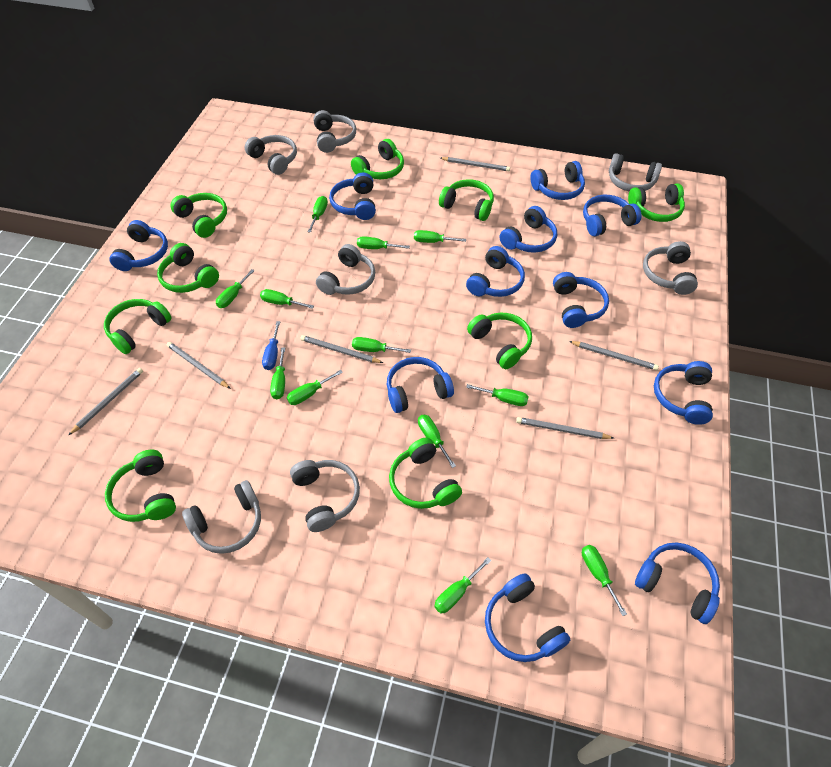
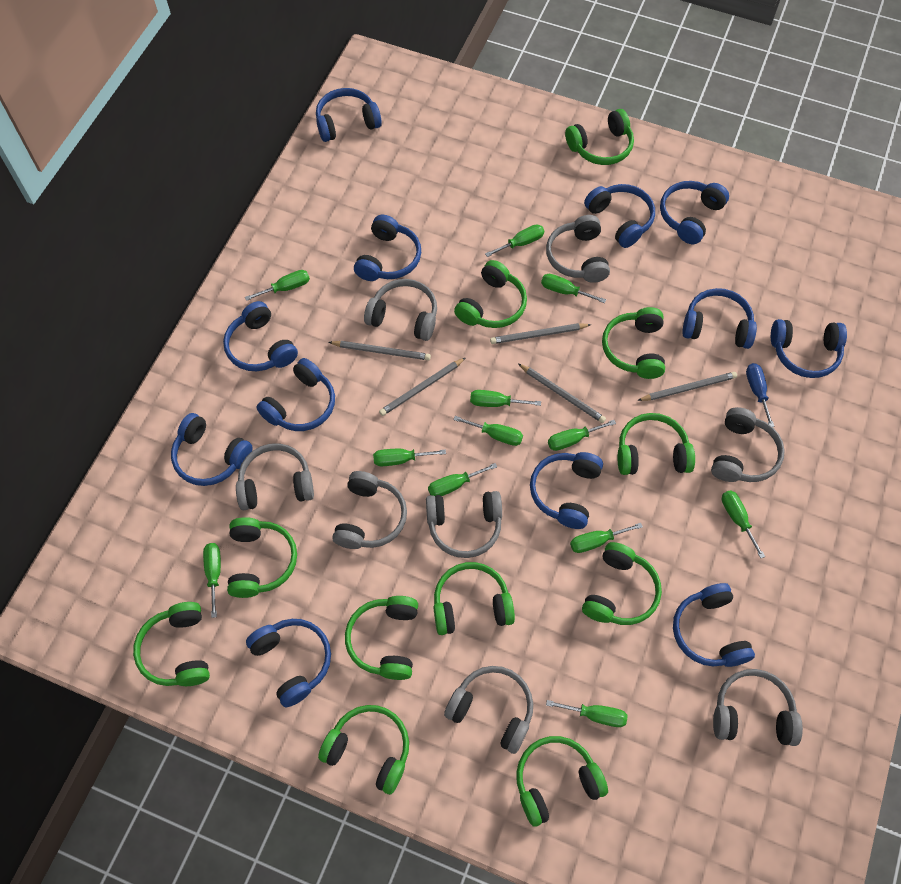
blue headphones: [109,220,168,271] [329,172,376,220] [387,357,454,413] [466,246,525,297] [485,573,570,662] [500,206,557,253] [530,161,585,200] [553,272,609,328] [583,195,641,237] [635,543,720,624] [654,361,713,425] = 11 -> [171,413,253,486] [223,301,298,371] [246,619,331,707] [256,358,335,431] [316,88,382,142] [354,215,421,281] [530,452,603,529] [584,184,655,248] [660,181,729,244] [673,583,755,667] [682,288,757,349] [771,319,847,378] = 12
green headphones: [104,299,172,354] [105,450,176,522] [157,243,219,293] [170,193,227,238] [351,139,404,179] [389,438,462,509] [439,179,494,221] [467,313,532,369] [628,183,685,222] = 9 -> [133,602,210,686] [227,517,297,598] [318,705,409,794] [345,596,418,680] [433,562,515,635] [454,260,527,328] [516,736,608,827] [565,109,634,165] [582,542,662,625] [602,307,665,379] [618,413,695,475] = 11
grey headphones: [182,480,261,554] [245,135,297,175] [290,460,360,532] [314,110,356,153] [316,244,375,295] [609,153,662,191] [643,241,698,295] = 7 -> [236,443,314,510] [332,471,407,549] [364,279,437,341] [426,491,502,558] [444,666,533,754] [546,215,610,283] [711,407,785,482] [713,669,803,746] = 8
grey pencil: [69,368,143,435] [167,342,231,389] [301,335,383,363] [440,157,510,171] [516,417,613,439] [569,341,659,370] = 6 -> [329,341,431,360] [379,358,465,416] [490,323,591,344] [518,364,606,423] [637,372,737,401] = 5

